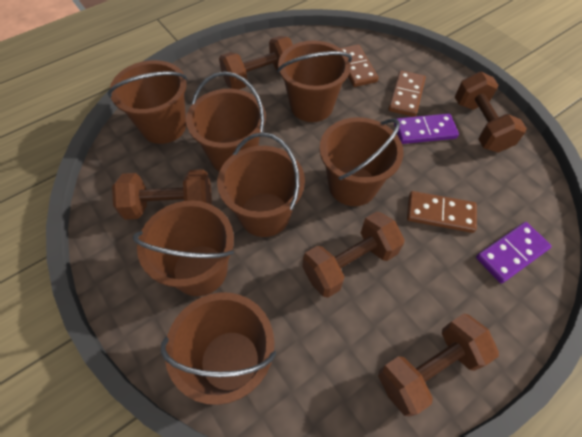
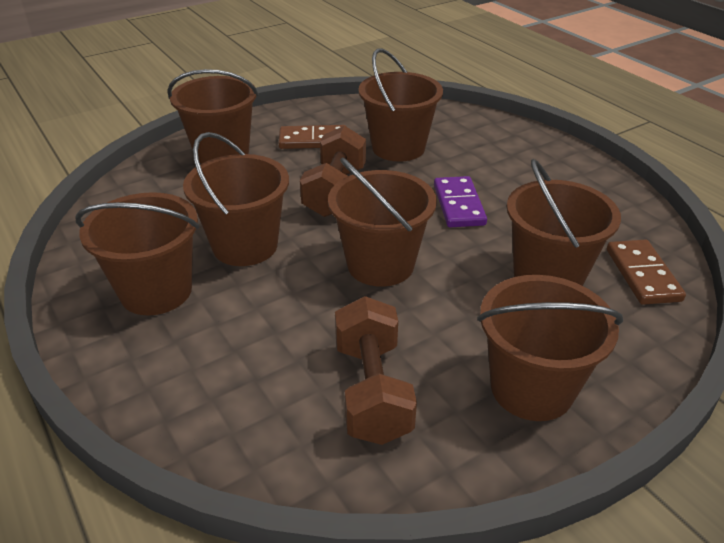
brown domino: [340,45,378,87] [388,70,426,117] [407,191,477,233] = 3 -> [279,125,346,149] [607,240,686,305] = 2
brown dumbbell: [112,169,212,220] [219,36,293,89] [302,212,405,298] [378,314,499,417] [455,72,527,153] = 5 -> [300,125,366,217] [335,296,417,445] = 2
purple domino: [394,114,459,144] [476,222,552,284] = 2 -> [434,176,487,227] = 1

